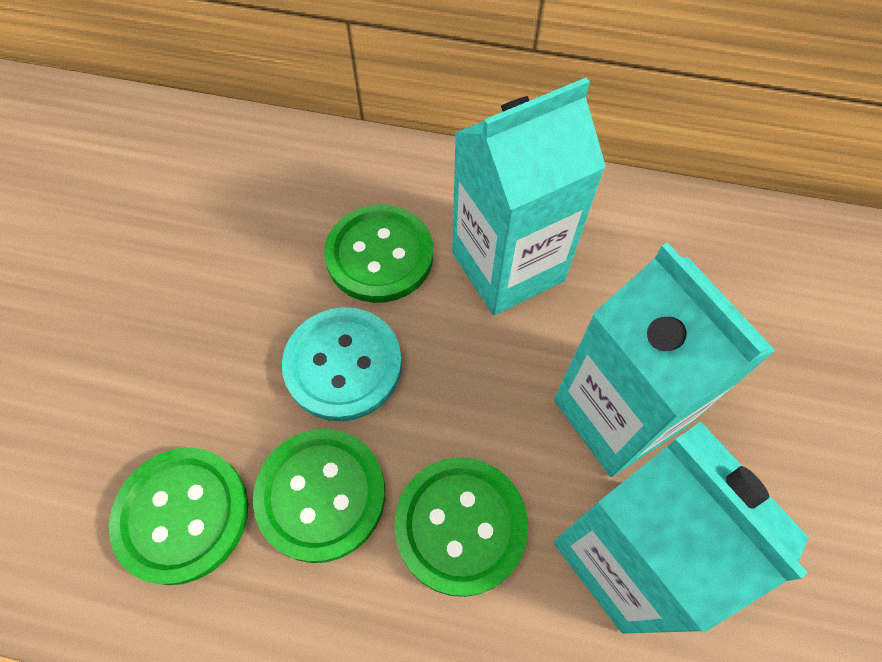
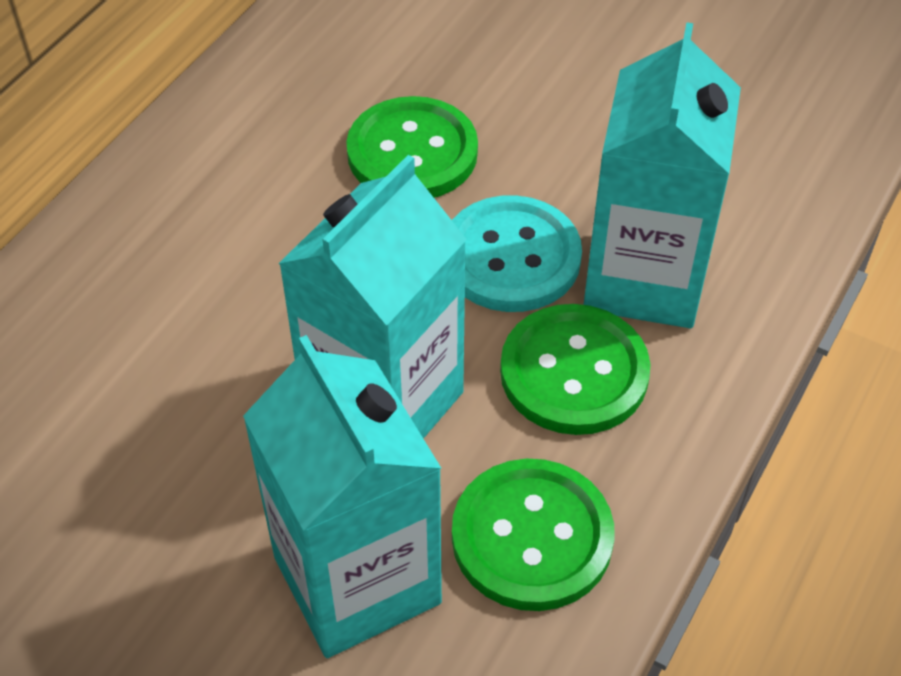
green button: [109,447,248,585] [253,429,385,563] [324,205,433,303] [394,457,528,597] = 4 -> [346,96,478,198] [452,459,614,611] [500,304,650,435] = 3

